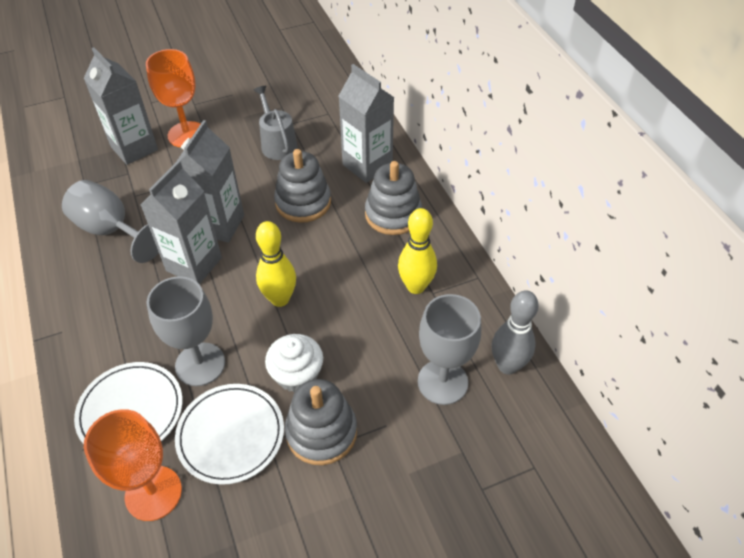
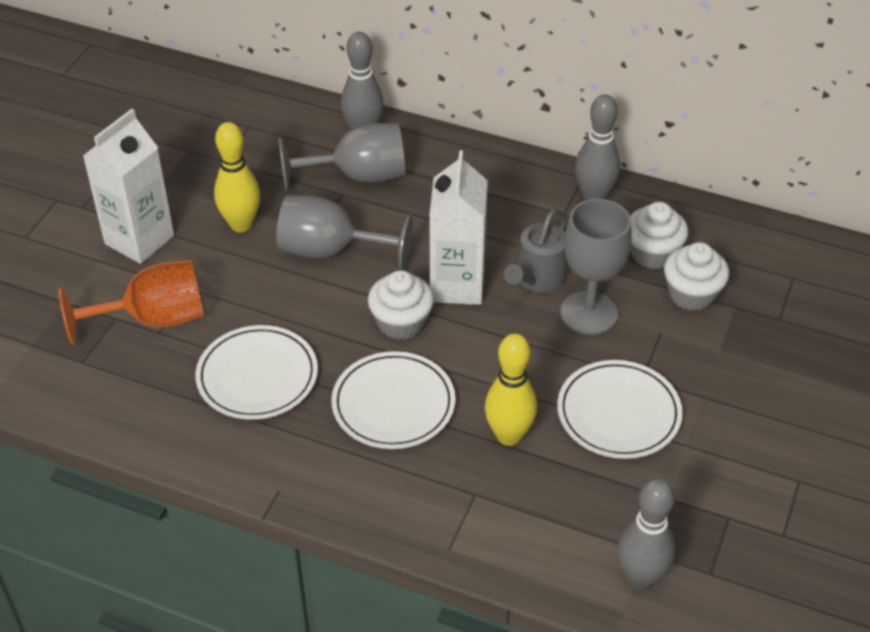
grey bowling pin: [492,290,539,375] = 1 -> [341,32,384,129] [575,94,620,201] [617,478,675,590] = 3
grey carton: [83,47,158,165] [141,160,222,285] [176,120,244,243] [339,64,394,183] = 4 -> none = 0
grey stacking toy: [274,149,331,223] [285,379,357,465] [365,161,422,235] = 3 -> none = 0
orange goblet: [84,409,182,521] [146,49,200,147] = 2 -> [58,260,204,345] = 1
white carton: none = 0 -> [83,109,174,264] [429,150,488,305] = 2
white cupcake: [265,334,323,392] = 1 -> [368,270,434,340] [630,202,689,269] [664,242,729,311] = 3
white plate: [74,362,183,444] [175,384,284,485] = 2 -> [196,325,318,420] [332,351,456,449] [557,360,683,459] = 3

